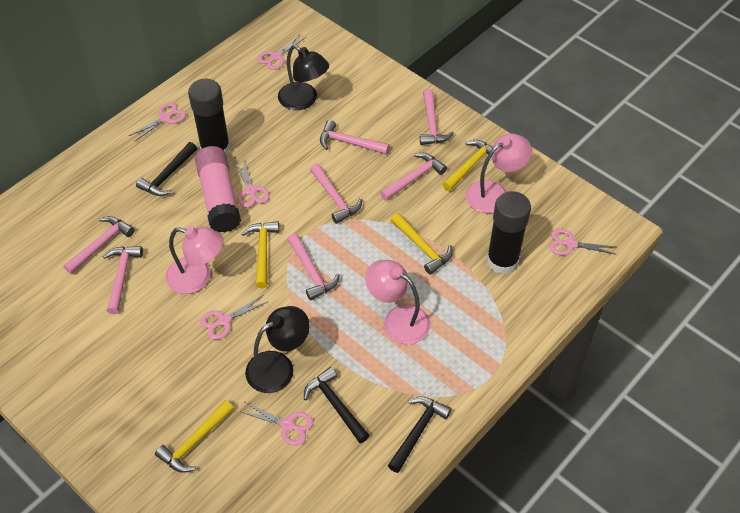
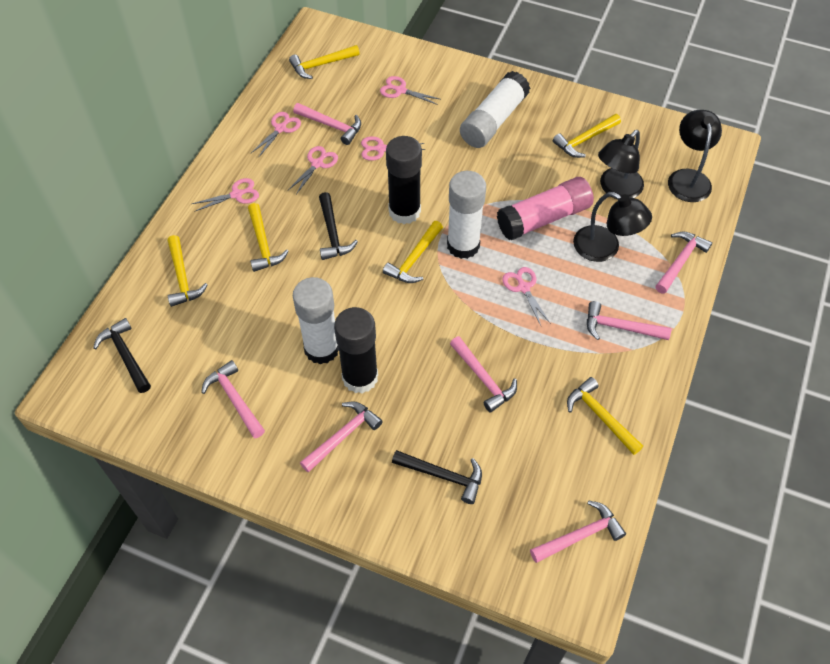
black lamp: [245,306,310,393] [278,45,329,110] = 2 -> [573,192,652,262] [598,130,644,199] [668,110,722,202] = 3
pink lamp: [166,226,223,294] [365,260,431,344] [466,133,532,213] = 3 -> none = 0
white glue stick: none = 0 -> [293,277,339,364] [447,171,486,259] [460,71,530,148] = 3
yellow hammer: [155,400,234,473] [242,221,279,288] [391,213,453,275] [442,140,493,191] = 4 -> [167,235,208,307] [248,203,289,272] [289,45,360,79] [383,221,443,283] [553,114,621,158] [567,377,643,455] = 6

